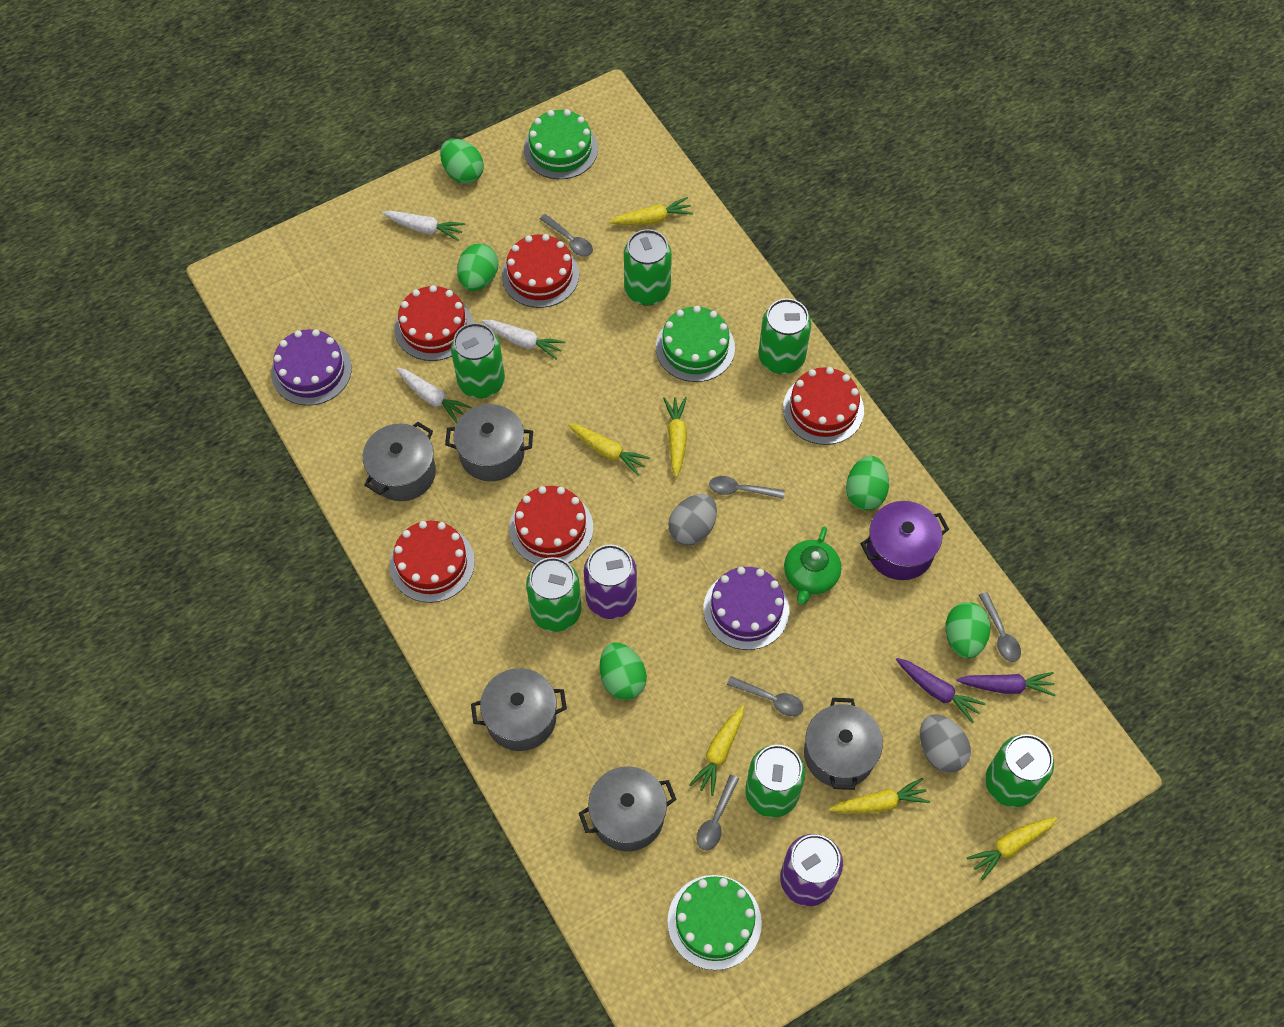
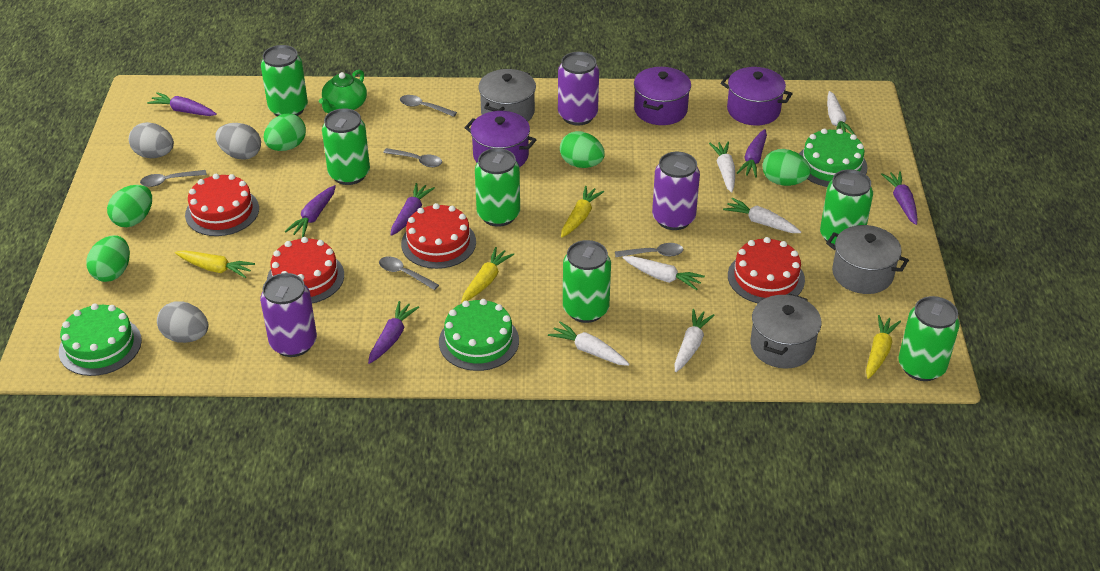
grey egg: [668,494,717,545] [920,714,971,773] = 2 -> [129,122,174,158] [157,302,208,343] [215,123,261,160] = 3
grey pot: [363,421,436,501] [445,404,533,481] [471,668,567,751] [579,766,677,851] [804,698,883,790] = 5 -> [478,69,536,122] [750,294,821,369] [826,225,909,294] = 3
purple cake: [271,329,352,406] [703,567,789,650] = 2 -> none = 0
purple can: [584,544,637,619] [780,834,843,906] = 2 -> [260,273,317,357] [558,52,599,125] [652,152,700,230] = 3
purple carrot: [896,658,986,723] [956,672,1055,696] = 2 -> [147,92,217,116] [285,185,336,237] [368,301,419,364] [390,183,435,236] [737,129,767,178] [881,171,917,225] = 6
purple pot: [860,501,949,580] = 1 -> [465,111,536,167] [634,67,691,125] [720,67,793,125] = 3
red cake: [390,521,475,603] [395,285,473,361] [502,234,579,308] [509,486,593,564] [783,367,864,445] = 5 -> [185,174,259,236] [267,237,344,303] [401,203,476,269] [728,237,805,303] = 4
white carrot: [382,211,465,241] [396,368,472,424] [482,320,566,360] = 3 -> [548,321,629,366] [623,256,705,290] [675,309,714,372] [709,142,735,193] [723,198,801,233] [827,91,854,134] = 6
yellow carrot: [568,423,650,476] [609,197,693,225] [663,397,687,477] [689,705,744,796] [829,778,930,813] [966,817,1057,880] = 6 -> [175,250,255,278] [461,247,514,303] [561,186,604,237] [866,315,901,379] = 4

